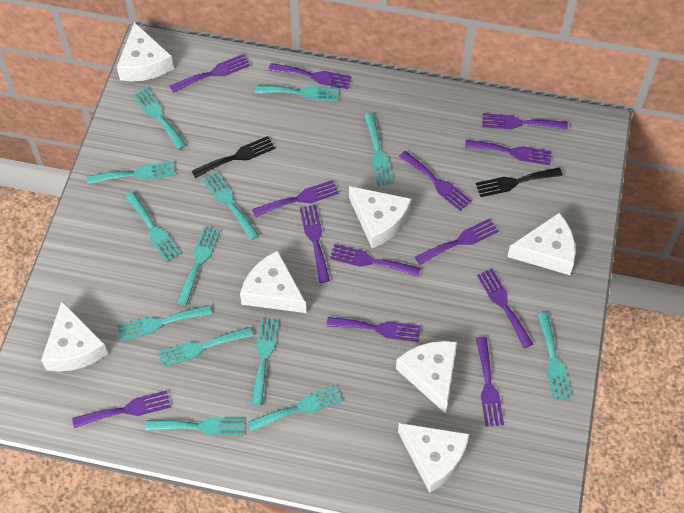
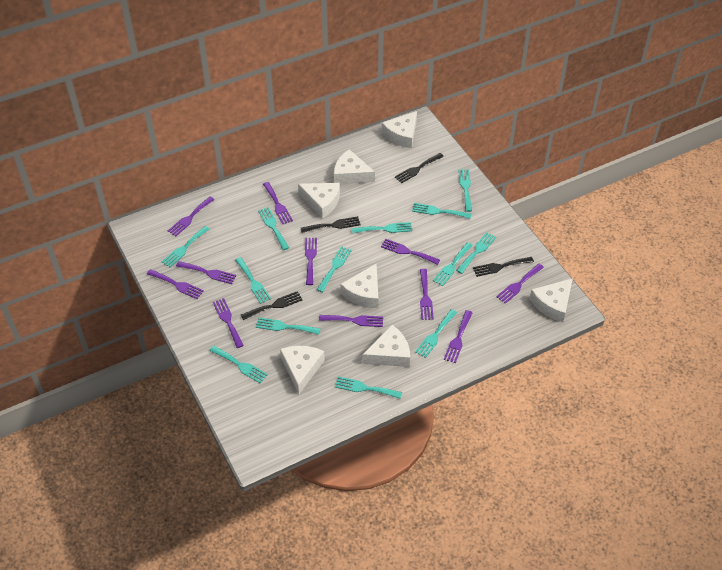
black fork: [192,136,275,178] [476,168,563,197] = 2 -> [241,291,303,320] [301,216,361,233] [395,153,444,184] [473,257,534,277] = 4
purple fork: [72,390,171,428] [170,54,250,93] [252,180,339,218] [268,63,351,89] [300,205,330,283] [327,317,421,342] [330,244,421,277] [399,151,472,211] [415,219,499,265] [465,140,552,165] [476,337,504,427] [477,269,533,348] [482,113,568,130] = 13 -> [147,269,204,299] [168,197,214,236] [176,261,236,284] [213,298,244,348] [263,182,293,224] [305,238,317,285] [319,315,383,327] [381,239,440,265] [420,269,434,320] [444,310,473,363] [496,264,544,304] = 11

